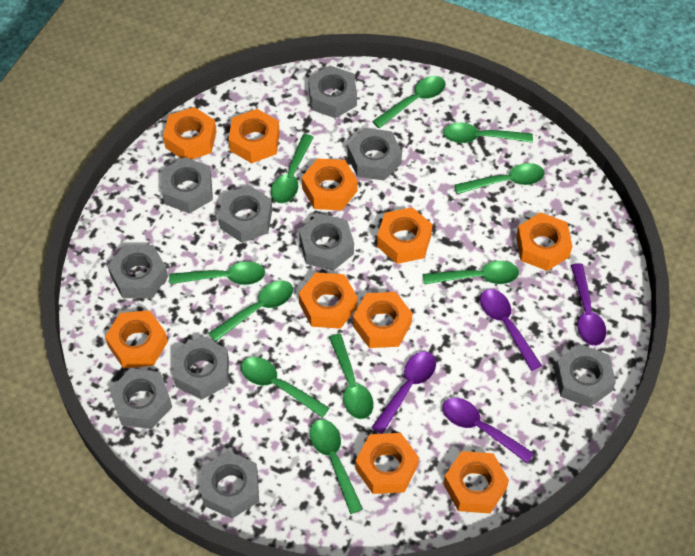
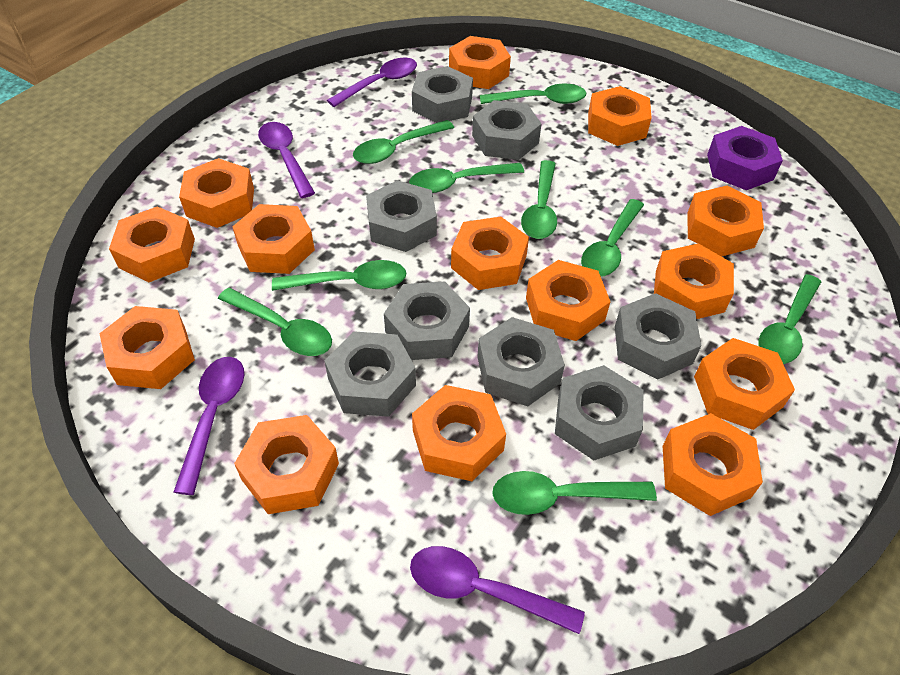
green spoon: [169,261,265,285] [208,281,293,342] [241,357,329,418] [271,134,314,203] [310,419,363,514] [329,334,374,419] [372,76,446,128] [423,261,519,284] [443,122,533,143] [454,163,545,194] = 10 -> [218,288,332,356] [272,260,406,291] [353,120,454,164] [409,163,524,193] [480,83,586,104] [492,471,657,515] [521,160,557,239] [581,199,644,277] [759,274,821,364] = 9
grey nut: [108,245,168,298] [109,368,172,429] [161,157,213,214] [173,336,229,400] [201,451,259,519] [218,185,272,243] [299,213,354,271] [308,66,357,118] [348,128,402,181] [555,344,616,408] = 10 -> [325,331,416,417] [366,180,437,252] [384,281,470,360] [412,66,473,123] [472,100,542,160] [477,317,565,406] [555,365,644,461] [615,293,701,379] = 8
orange nut: [105,310,168,368] [163,107,216,160] [229,109,280,163] [299,273,357,329] [302,159,357,210] [353,292,413,348] [355,433,419,494] [377,207,433,264] [443,451,509,513] [516,212,572,271] = 10 -> [99,306,195,389] [109,206,195,282] [179,158,254,228] [232,204,315,274] [234,415,339,514] [412,385,506,481] [449,36,511,89] [451,217,529,290] [526,260,610,341] [588,86,652,146] [654,243,734,319] [663,413,763,516] [687,186,764,256] [694,338,795,430] = 14
purple nut: none = 0 -> [707,126,783,190] = 1

